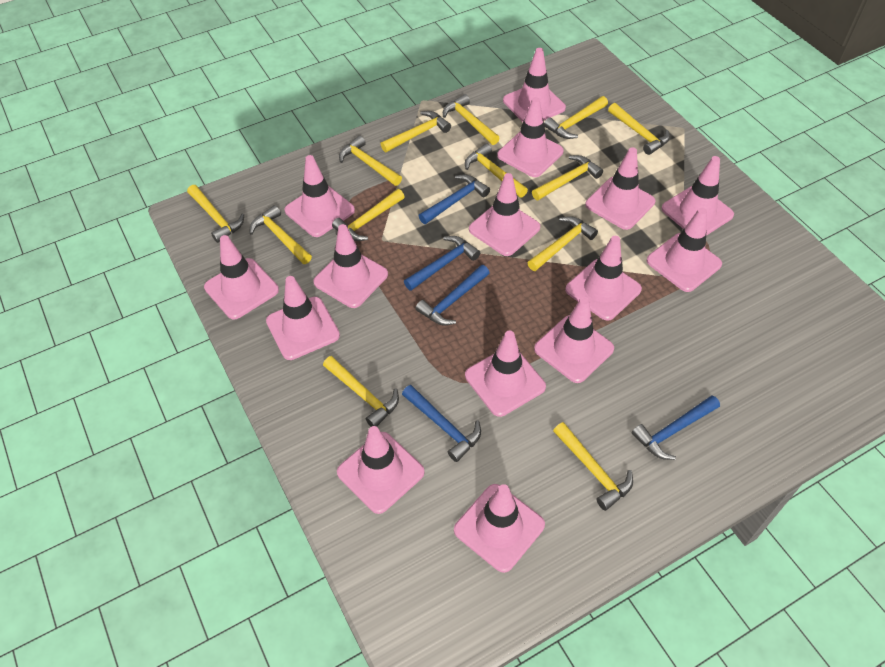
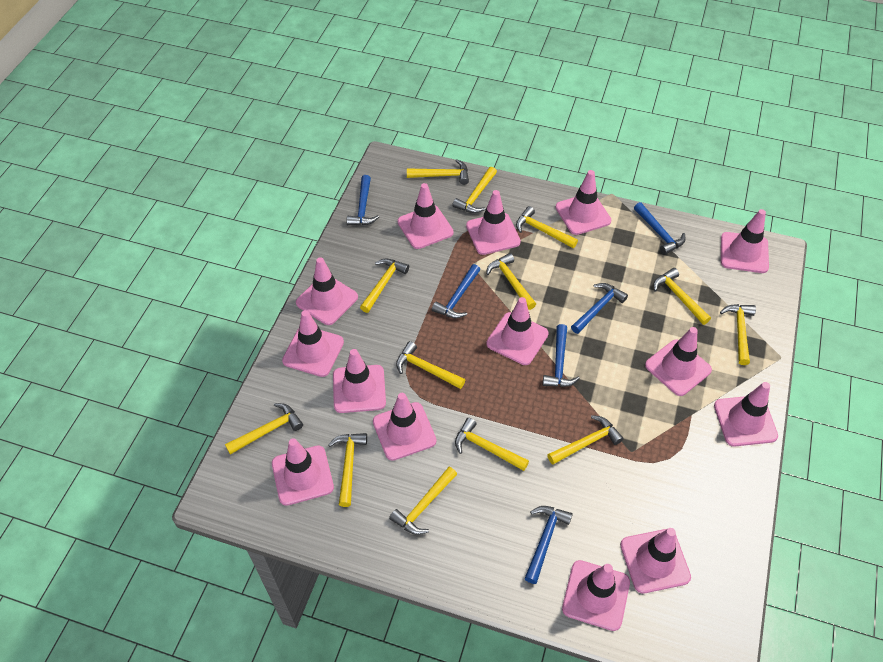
blue hammer: [402,385,481,462] [404,236,480,291] [415,265,489,326] [419,175,490,224] [631,395,720,460] = 5 -> [347,175,379,225] [432,264,480,319] [525,506,573,584] [542,324,580,387] [571,283,628,334] [634,202,686,255] = 6
pink traffic cone: [204,235,279,320] [266,276,340,360] [285,155,355,237] [313,224,388,308] [337,426,425,514] [454,484,545,573] [465,330,546,417] [469,173,540,256] [497,97,564,177] [503,48,566,122] [534,297,614,383] [565,236,642,321] [585,147,655,230] [647,208,722,292] [661,156,734,236] = 15 -> [272,438,334,506] [282,310,344,377] [296,257,358,325] [333,349,386,413] [373,393,437,461] [397,183,454,249] [466,190,521,255] [486,297,549,365] [556,170,612,235] [562,560,630,631] [620,528,691,594] [645,327,712,396] [714,382,778,446] [721,209,769,273] = 14

